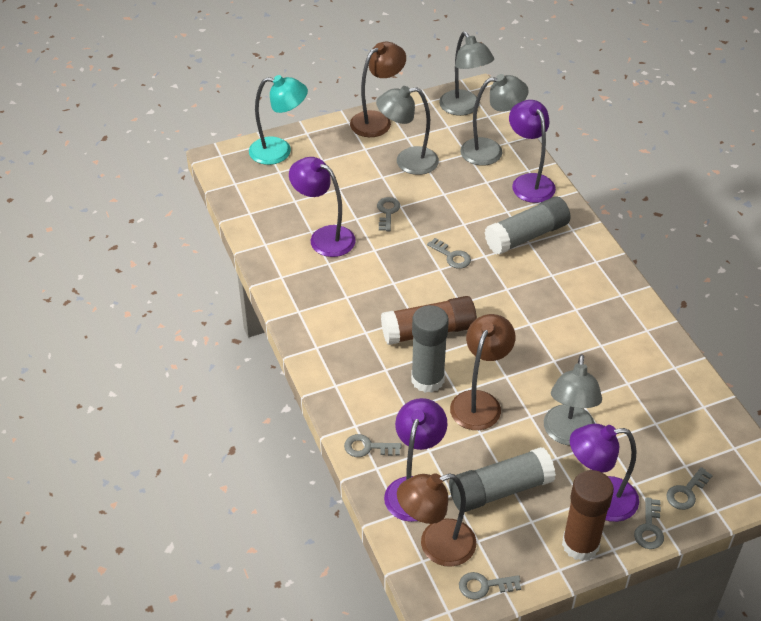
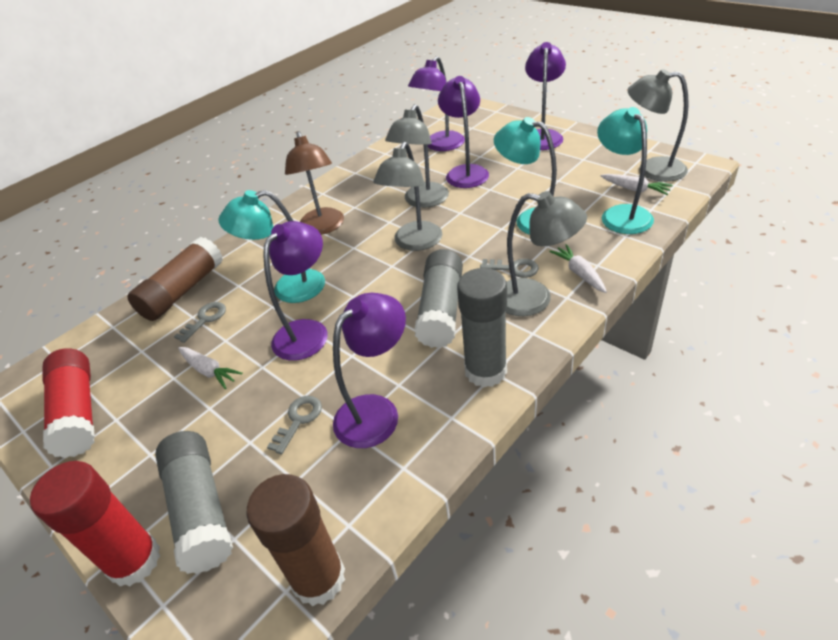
brown lamp: [350,42,406,137] [397,474,476,567] [450,314,515,430] = 3 -> [285,131,344,235] = 1
grey key: [344,434,402,457] [377,197,400,231] [427,238,471,269] [459,572,521,600] [634,497,664,549] [666,467,713,510] = 6 -> [174,302,226,343] [267,396,322,454] [480,259,539,278] = 3
purple lamp: [289,157,356,257] [384,398,448,522] [509,100,556,203] [570,423,639,522] = 4 -> [263,221,328,361] [333,293,406,448] [408,56,465,151] [438,76,489,188] [525,42,566,150] = 5
red glue stick: none = 0 -> [30,461,160,586] [43,348,95,458] = 2
turquoise lamp: [249,75,308,165] = 1 -> [218,190,325,303] [494,117,557,235] [597,107,654,234] = 3
white carrot: none = 0 -> [178,347,243,389] [549,244,607,293] [601,174,673,195] = 3

